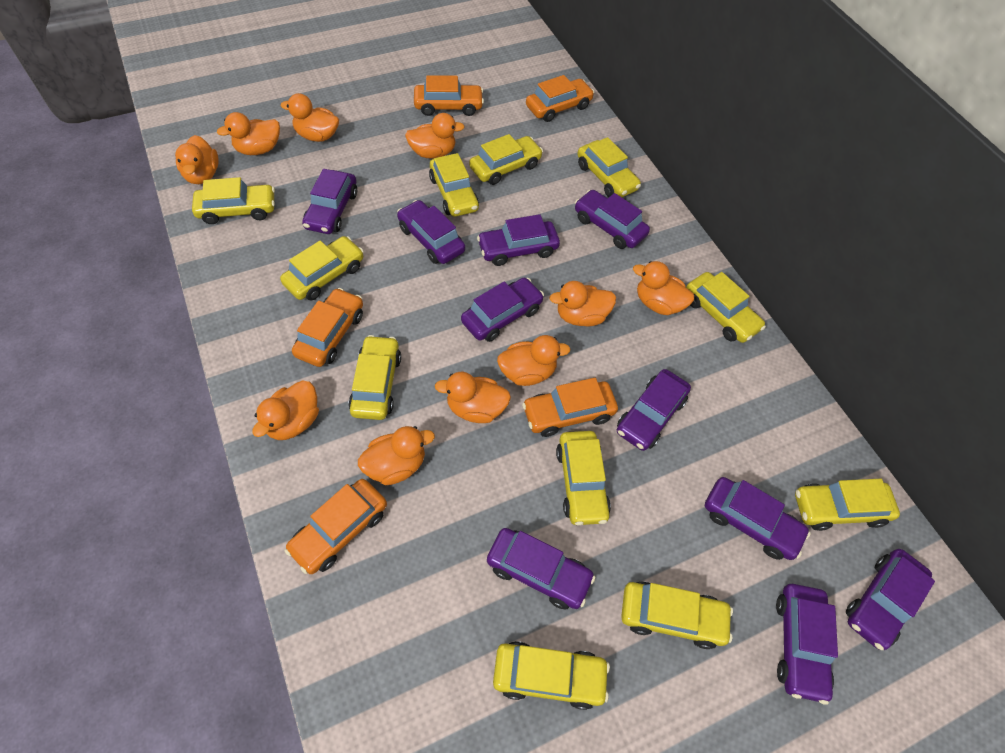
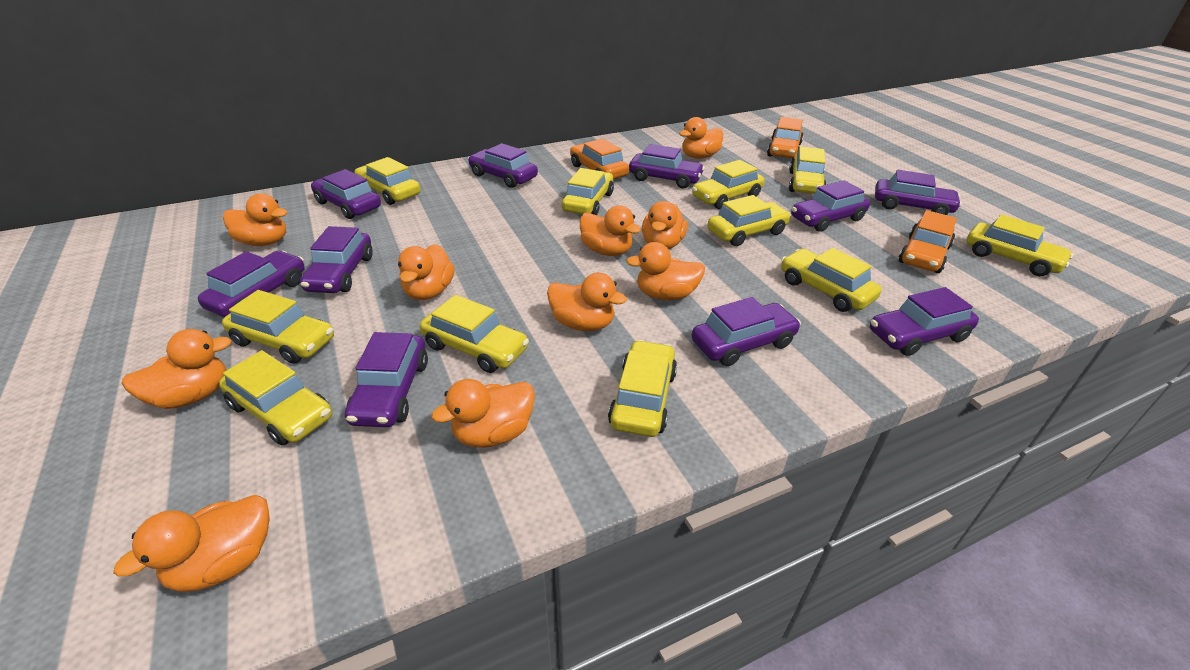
orange car: [285,479,387,574] [292,288,363,367] [414,75,484,116] [522,378,618,437] [526,75,595,122] = 5 -> [570,139,629,179] [767,117,803,159] [899,210,957,273] = 3

